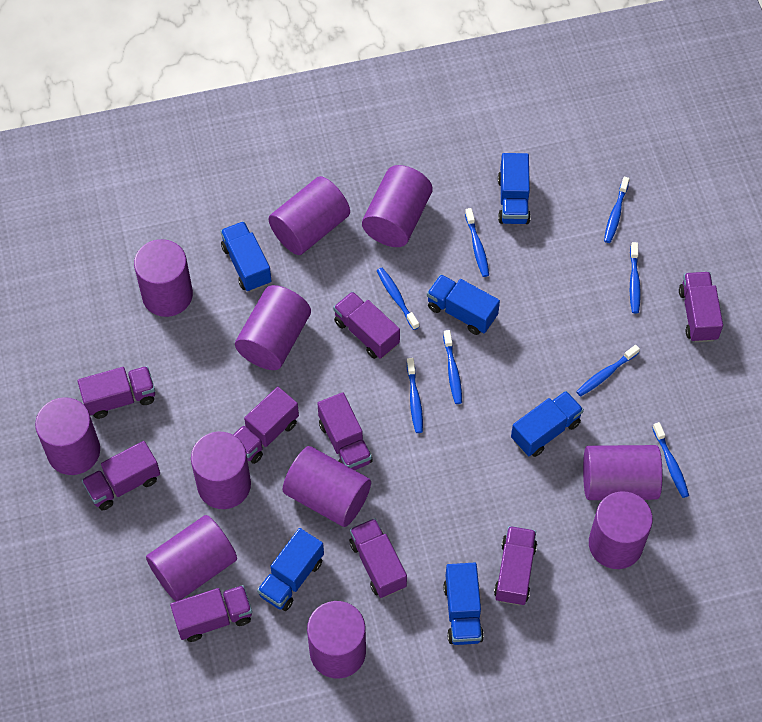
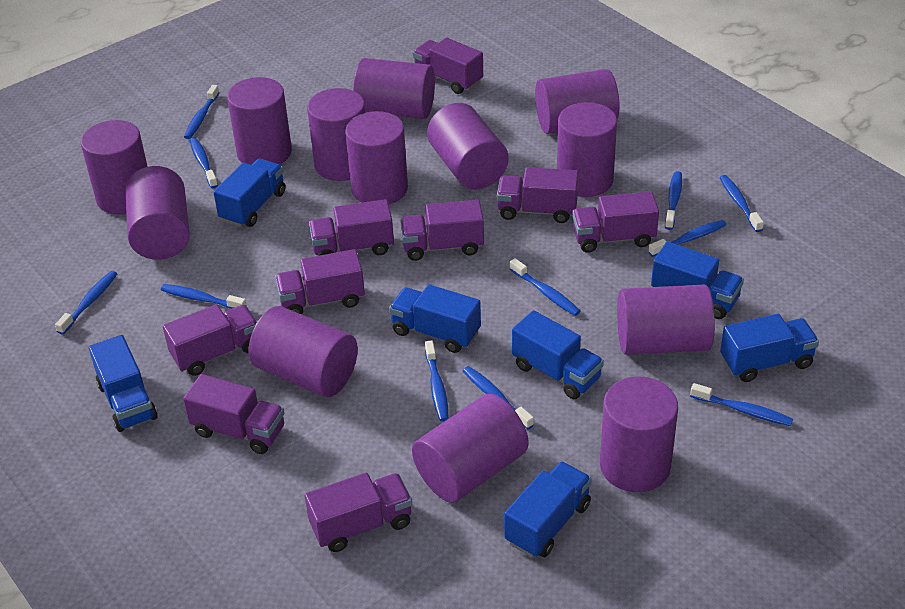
blue toothbrush: [377,268,419,330] [407,358,423,433] [443,330,462,404] [465,208,489,277] [576,345,640,397] [604,177,630,243] [630,242,641,313] [653,422,689,498] = 8 -> [55,271,117,335] [161,284,247,309] [184,85,220,139] [190,138,218,188] [425,340,449,422] [463,366,534,430] [510,258,581,316] [648,220,727,257] [665,171,682,230] [690,383,793,426] [719,175,764,232] = 11
blue truck: [221,221,271,292] [257,528,324,611] [427,274,500,335] [443,563,484,645] [498,153,530,224] [511,391,584,457] = 6 -> [89,335,158,432] [213,159,286,227] [389,284,481,353] [504,461,592,558] [512,310,604,399] [651,242,744,319] [720,314,819,382] = 7
purple cylinder: [35,397,100,475] [134,239,193,317] [146,515,237,601] [191,432,251,509] [235,285,311,370] [269,176,350,255] [283,446,371,527] [307,601,366,679] [362,165,433,247] [583,445,663,500] [589,491,653,569] = 11 -> [81,120,148,215] [125,166,190,260] [227,77,292,165] [249,306,358,397] [307,88,366,181] [345,111,408,204] [353,58,435,119] [412,394,529,503] [427,103,509,190] [535,69,620,134] [557,102,617,197] [600,376,678,492] [617,285,715,355] = 13

